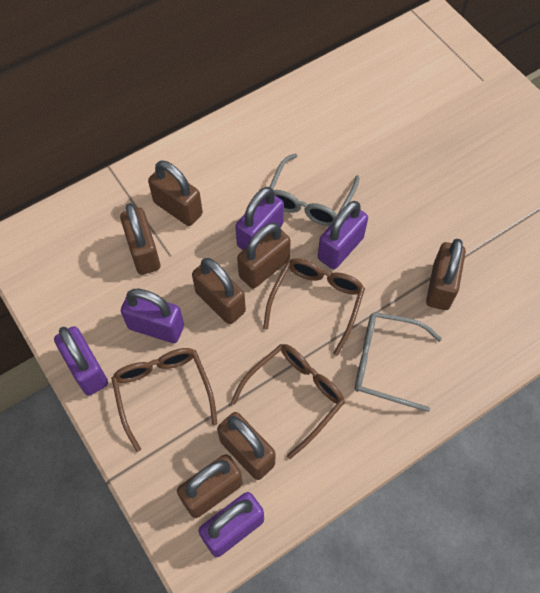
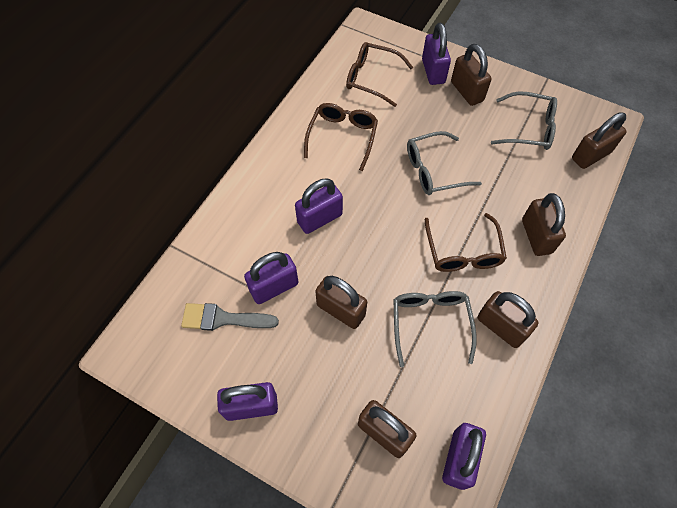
brown padlock: [120,203,160,275] [148,161,203,226] [177,454,243,518] [192,258,246,324] [217,412,275,480] [237,223,291,289] [426,239,466,310] = 7 -> [315,276,367,329] [358,400,417,458] [451,44,492,106] [477,291,539,348] [522,193,566,256] [572,112,627,169] = 6
grey brush: none = 0 -> [181,303,279,331] = 1
grey glasses: [270,154,359,226] [355,312,442,412] = 2 -> [393,291,477,367] [407,131,482,195] [491,91,557,150] = 3

